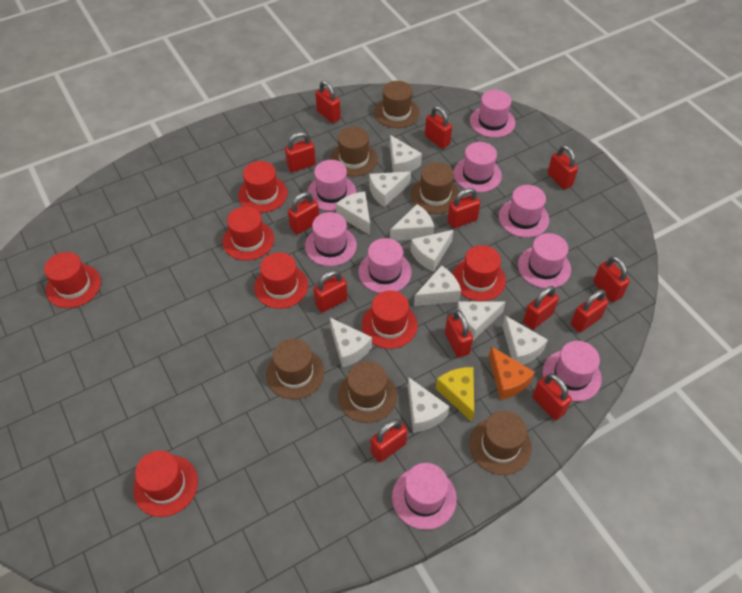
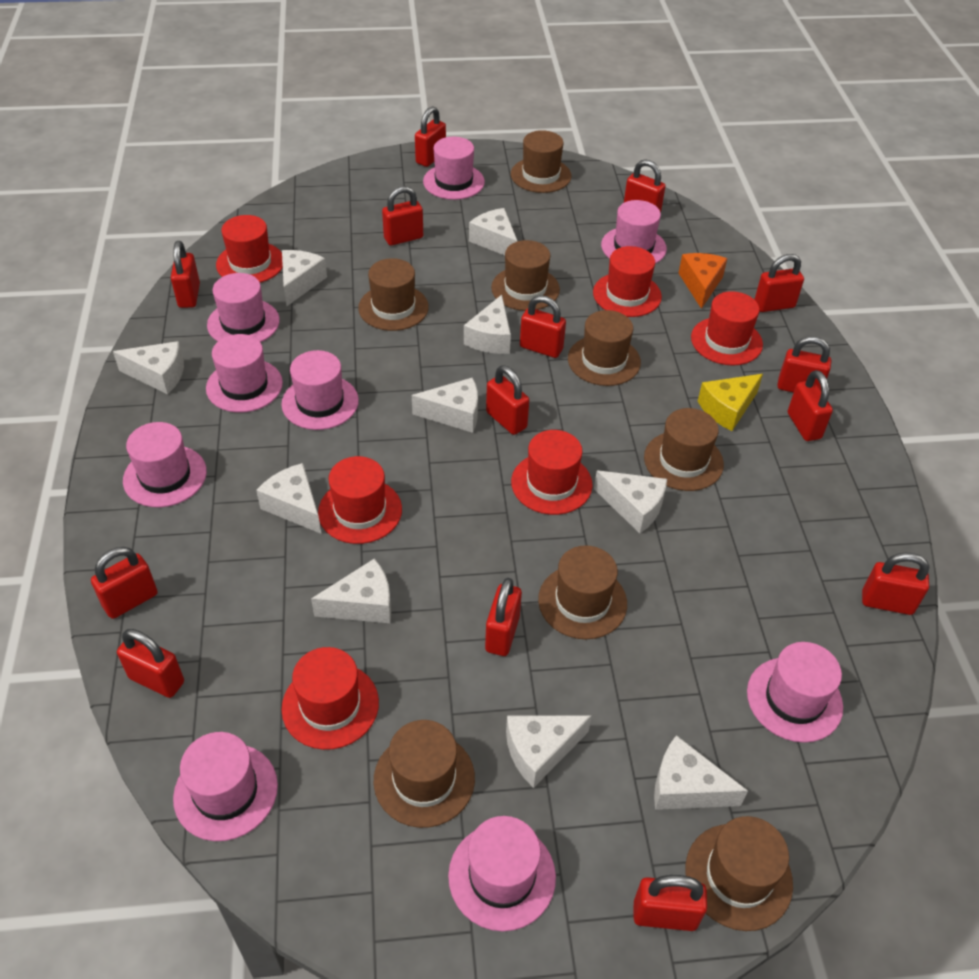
brown hat: [266,339,324,399] [330,126,378,176] [338,361,397,423] [374,81,419,128] [411,162,460,214] [469,411,532,475] = 6 -> [358,258,429,331] [374,720,475,828] [491,240,560,311] [511,130,571,193] [538,545,627,639] [568,310,641,386] [644,408,724,491] [685,816,793,931] = 8
red hat: [44,252,101,308] [133,451,198,517] [222,207,274,261] [238,161,288,213] [254,252,308,309] [362,290,418,349] [453,245,506,301] = 7 -> [216,215,283,283] [281,647,379,750] [318,456,402,544] [511,430,593,515] [593,246,662,317] [691,291,763,365] = 6
red padlock: [285,132,316,172] [288,192,319,235] [313,270,348,313] [315,81,341,123] [371,419,408,463] [425,106,452,149] [445,310,473,358] [447,188,480,229] [523,286,559,330] [533,374,572,420] [547,145,578,190] [571,289,609,332] [593,256,630,302] = 13 -> [91,547,158,619] [117,629,184,698] [171,241,200,308] [382,186,423,246] [415,106,446,167] [485,578,522,656] [486,365,529,435] [520,295,566,358] [624,159,666,213] [634,875,707,931] [754,254,804,312] [777,336,831,393] [788,370,833,441] [862,553,929,615] = 14

